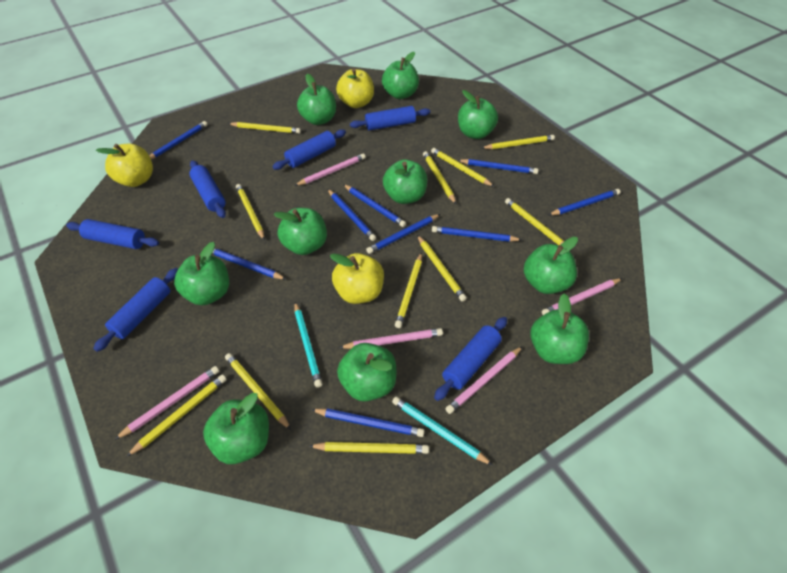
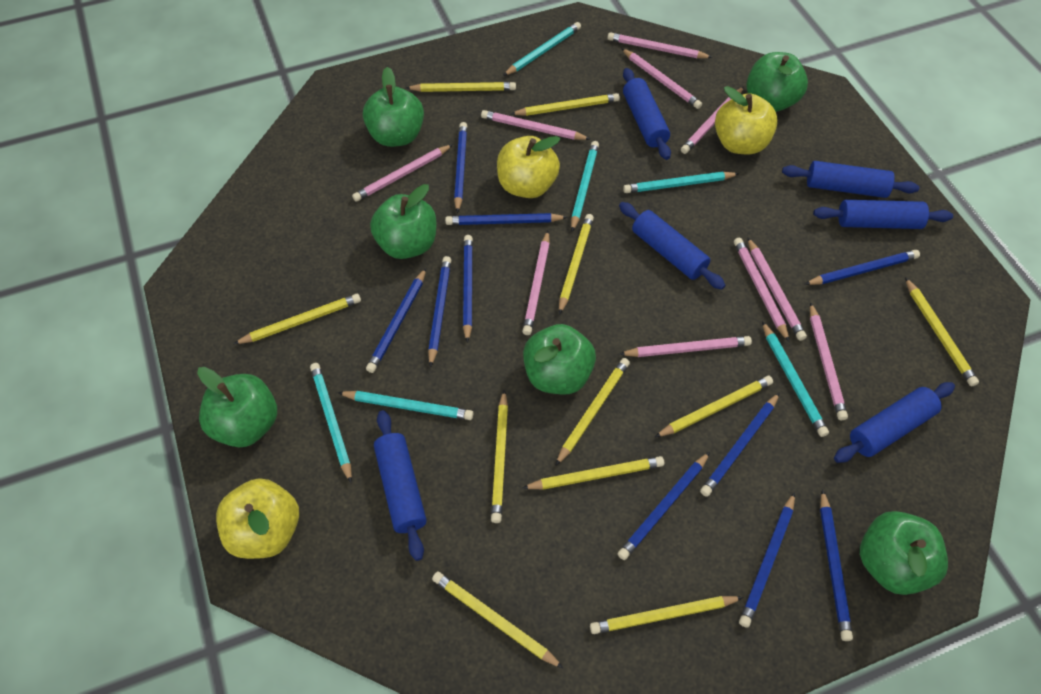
blue pencil: [149,121,208,159] [212,248,287,280] [311,408,425,437] [328,189,376,241] [343,184,406,227] [366,214,440,254] [432,226,522,242] [457,159,538,174] [549,189,621,215] = 9 -> [366,268,426,373] [428,256,451,368] [445,213,568,225] [454,122,467,213] [463,235,473,343] [618,452,710,560] [700,392,780,497] [739,492,795,628] [805,250,920,285] [820,489,853,641] = 10
green apple: [174,242,229,305] [203,393,269,464] [273,208,327,255] [297,74,336,125] [337,343,396,401] [382,52,419,99] [383,160,427,204] [458,90,498,139] [524,237,578,294] [530,294,589,364] = 10 -> [197,367,277,447] [363,67,424,147] [370,184,436,259] [523,324,596,394] [746,52,808,112] [860,511,948,595] = 6
pink pencil: [114,366,219,440] [294,154,366,186] [339,328,443,349] [445,346,523,414] [542,278,622,315] = 5 -> [352,144,453,202] [481,110,590,140] [522,231,550,335] [607,32,713,58] [620,336,752,357] [621,48,702,109] [681,87,744,154] [734,238,790,342] [747,237,807,341] [810,302,848,420] = 10
turquoise pencil: [294,302,322,388] [392,396,493,465] = 2 -> [310,363,352,483] [338,391,473,420] [503,22,581,76] [571,141,599,232] [623,172,739,193] [762,321,829,437] = 6

